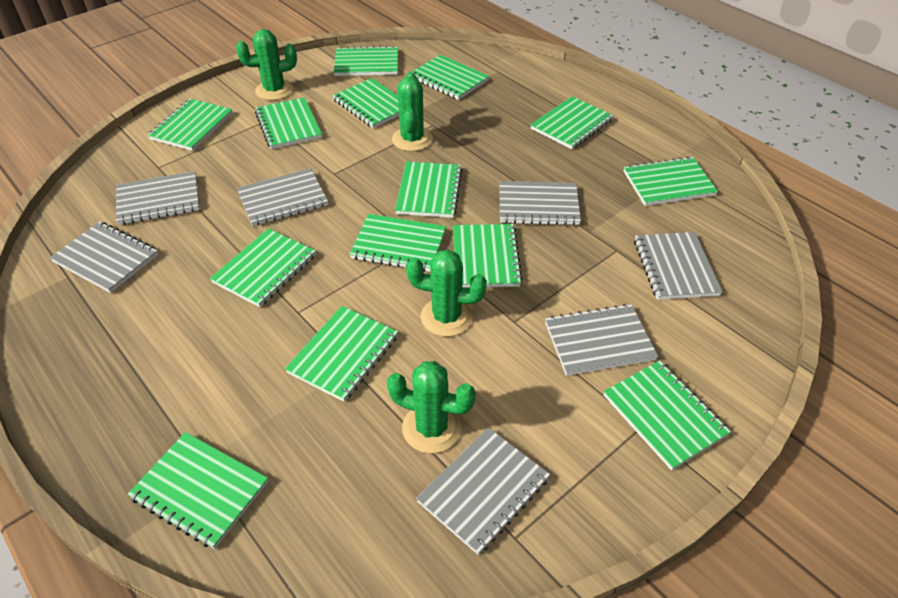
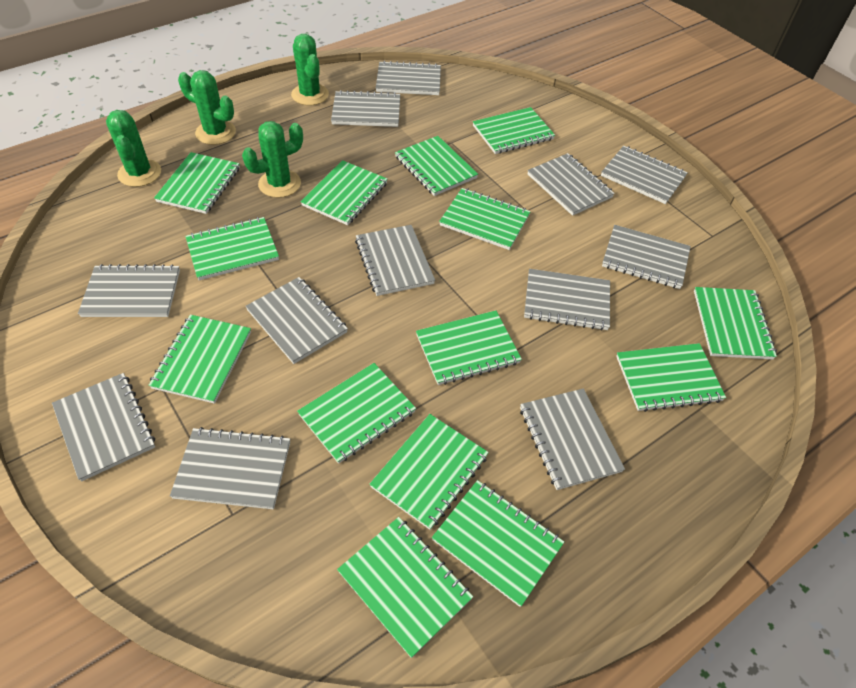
grey notebook: [50,221,158,293] [116,171,200,225] [237,168,328,226] [416,427,550,555] [500,181,581,226] [545,304,658,376] [634,232,723,300] = 7 -> [52,373,155,481] [78,264,180,317] [170,427,290,509] [245,277,348,364] [331,90,400,127] [355,225,435,296] [376,61,441,95] [520,389,625,490] [524,269,610,331] [527,153,615,216] [601,146,688,204] [602,225,691,289] = 12

